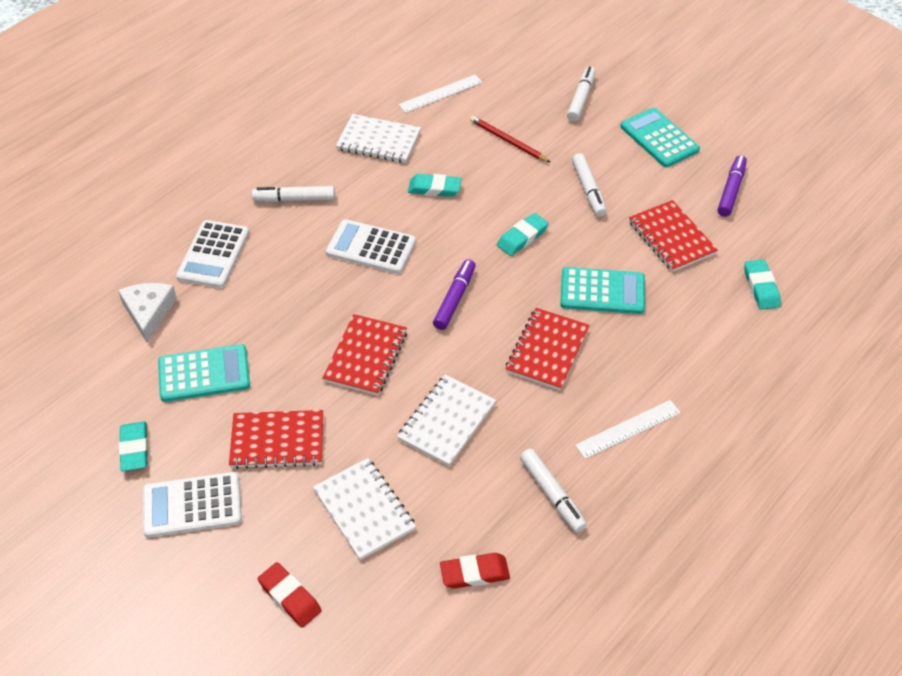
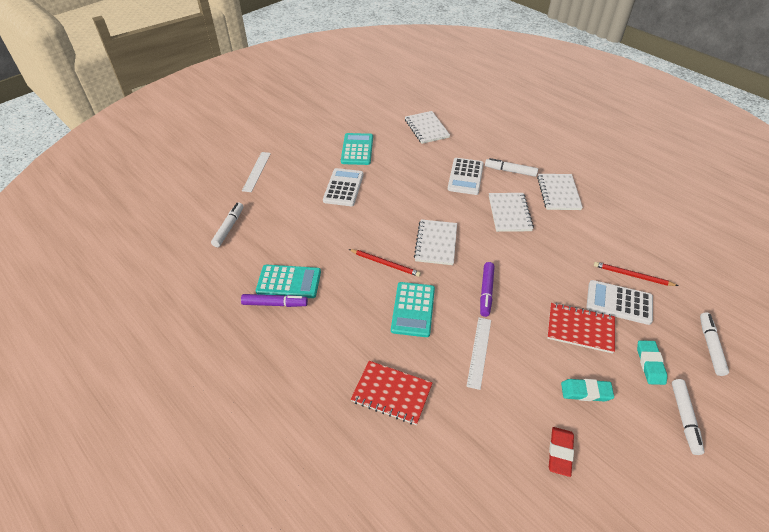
red eraser: [258,562,322,628] [440,553,510,589] = 2 -> [549,427,574,477] = 1
red notebook: [229,410,323,469] [322,314,407,396] [506,308,590,390] [629,200,718,272] = 4 -> [351,361,432,425] [547,303,615,353] = 2
red pencil: [470,116,551,163] = 1 -> [349,249,421,277] [594,262,678,286] = 2
turquoise eraser: [119,422,148,471] [408,174,462,197] [497,213,549,256] [744,260,781,310] = 4 -> [561,379,614,402] [637,340,667,385] = 2
white cheese: [118,283,177,343] = 1 -> none = 0
white notebook: [313,458,416,560] [336,114,421,163] [397,375,496,466] = 3 -> [405,111,450,144] [414,219,457,265] [489,193,534,232] [537,174,583,210] = 4

